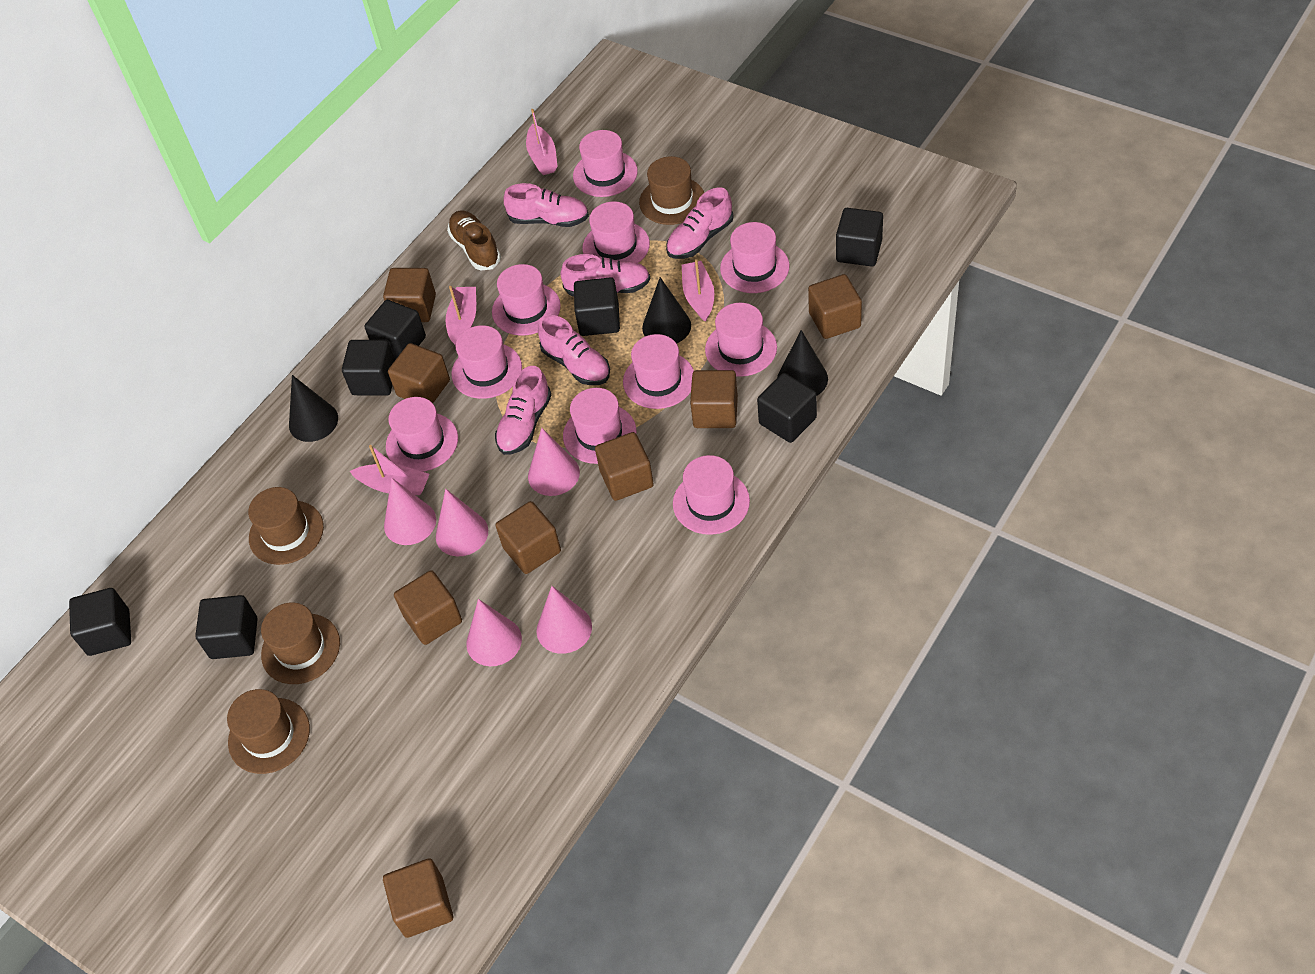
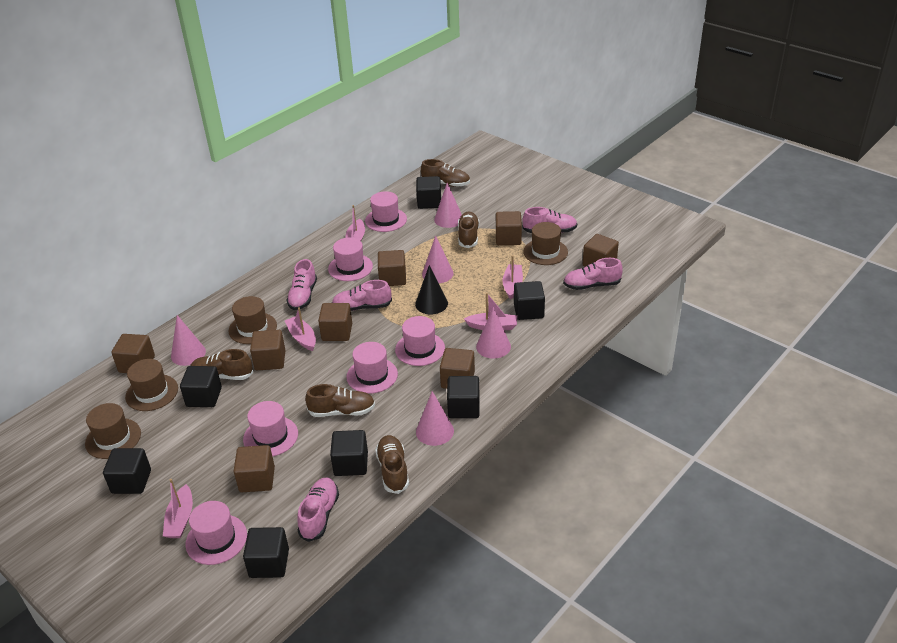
black cone: [289,375,338,442] [642,277,691,344] [777,330,828,395] = 3 -> [415,265,448,314] = 1
brown shoe: [447,210,501,270] = 1 -> [191,349,253,380] [305,384,375,417] [375,435,409,494] [421,159,470,187] [458,212,479,248] = 5
pink boat: [350,445,429,495] [445,286,476,345] [526,109,558,175] [682,259,714,322] = 4 -> [163,479,193,538] [285,307,316,351] [345,205,365,241] [464,293,517,330] [503,255,523,300] = 5
pink hat: [386,397,458,472] [451,325,522,399] [492,264,561,336] [563,388,636,464] [573,130,638,197] [582,201,650,263] [623,334,694,409] [673,455,750,535] [705,303,777,377] [720,222,790,293] = 10 -> [186,501,247,565] [243,401,298,457] [328,237,373,281] [346,342,398,393] [365,191,407,232] [395,316,445,366] = 6

